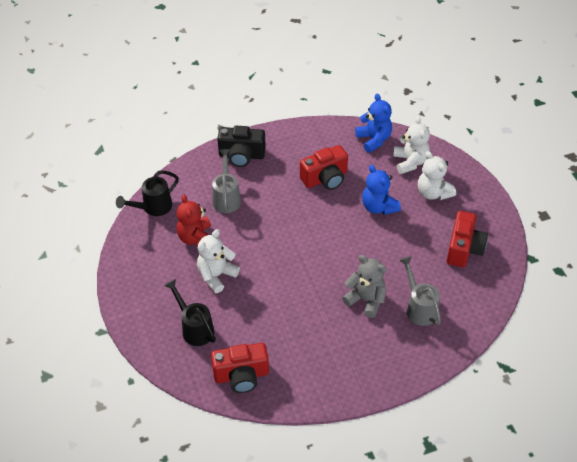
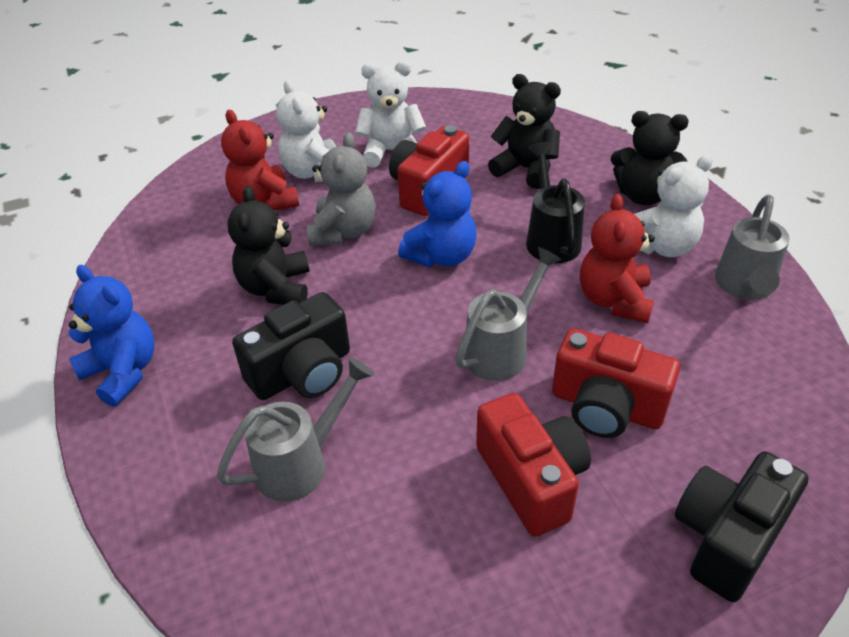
black camera: [217,126,266,167] = 1 -> [232,292,350,400] [675,452,808,602] = 2
black teddy bear: none = 0 -> [228,185,310,305] [488,74,561,189] [611,111,689,205] = 3
black watering can: [116,170,179,216] [164,279,216,346] = 2 -> [526,142,585,263] = 1
grey watering can: [212,149,241,213] [399,256,441,326] = 2 -> [217,357,374,502] [455,247,562,381] [715,194,790,300] = 3
red teddy bear: [177,195,211,247] = 1 -> [221,110,299,210] [580,194,655,323] = 2

